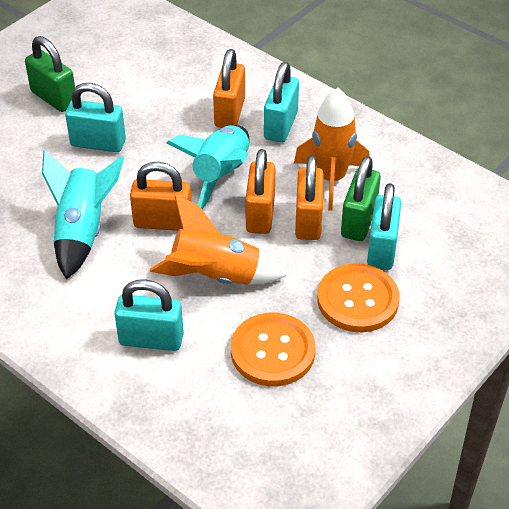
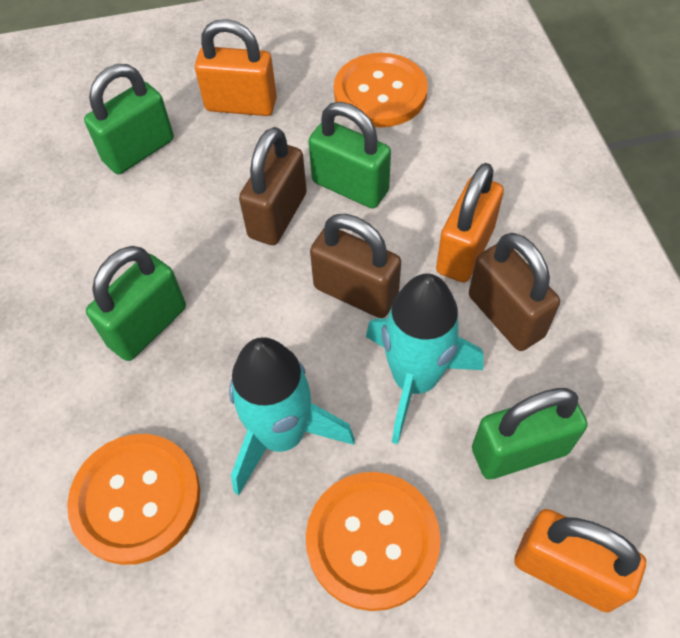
brown padlock: none = 0 -> [239,127,307,245] [310,214,401,318] [469,233,560,351] = 3
green padlock: [25,36,75,112] [341,156,381,241] = 2 -> [84,64,174,174] [86,246,186,361] [308,102,391,209] [472,388,588,479] = 4
orange button: [231,313,316,386] [317,263,400,332] = 2 -> [67,434,200,565] [306,472,441,611] [334,53,428,127] = 3
orange padlock: [130,162,191,231] [213,49,245,128] [245,149,275,234] [295,155,324,240] = 4 -> [195,19,277,116] [436,163,504,282] [514,509,646,613] = 3
orange rocket: [150,195,286,285] [294,88,370,211] = 2 -> none = 0
turquoise padlock: [65,83,126,152] [114,279,184,351] [264,62,299,142] [367,183,401,270] = 4 -> none = 0

